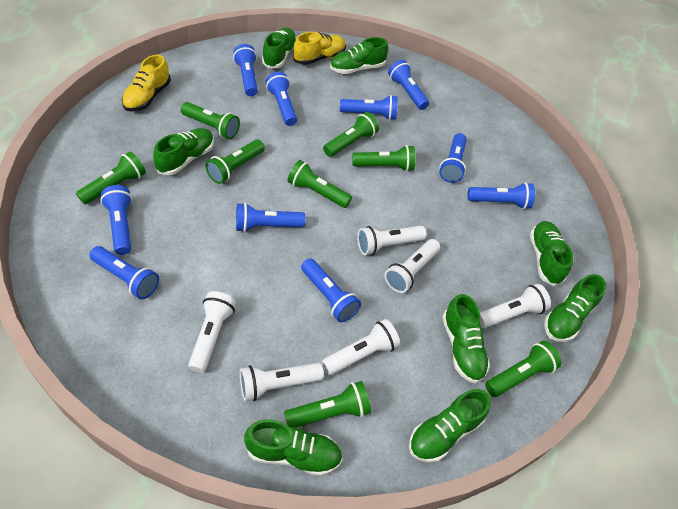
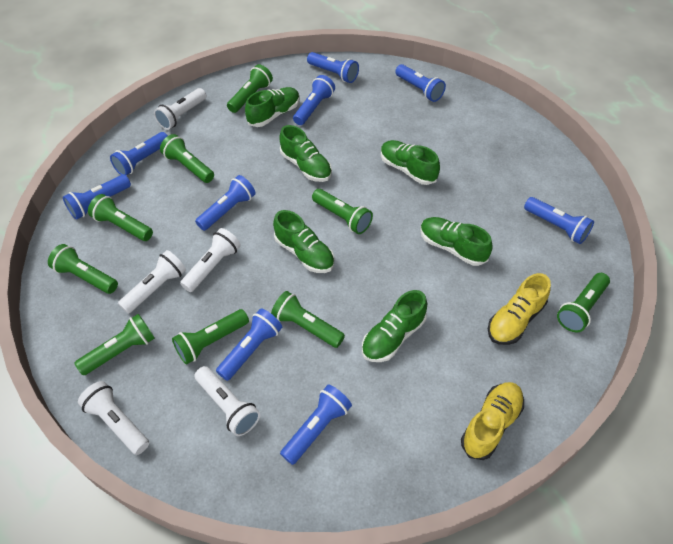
blue flashlight: [90,246,159,299] [100,185,132,255] [233,44,258,96] [236,203,306,232] [266,72,297,126] [301,258,361,322] [340,95,398,120] [388,60,429,110] [439,133,467,183] [468,182,535,209] = 10 -> [63,174,131,220] [110,132,168,176] [195,175,255,231] [216,308,282,381] [280,385,352,465] [293,75,335,125] [307,52,359,83] [395,64,446,102] [524,197,594,244] = 9
green flashlight: [76,151,146,204] [181,102,240,139] [205,140,265,184] [284,381,371,428] [287,160,352,208] [323,112,379,157] [352,145,415,172] [485,341,562,397] = 8 -> [48,244,118,294] [74,314,155,375] [88,194,153,241] [160,134,214,183] [172,309,249,365] [227,64,273,113] [271,291,345,348] [312,189,373,234] [557,273,610,332] = 9
green shoe: [153,128,214,176] [244,419,343,476] [262,28,296,69] [330,37,388,74] [409,389,491,463] [442,294,490,384] [530,221,573,286] [544,274,606,342] = 8 -> [245,87,300,127] [273,210,334,273] [279,125,332,182] [362,290,427,362] [381,140,440,185] [420,217,493,266] = 6
white flashlight: [188,291,236,373] [240,363,324,401] [322,319,400,375] [358,226,427,255] [384,239,440,293] [480,284,551,328] = 6 -> [78,381,149,455] [118,250,186,314] [154,88,206,130] [180,228,241,292] [195,366,260,436] = 5

